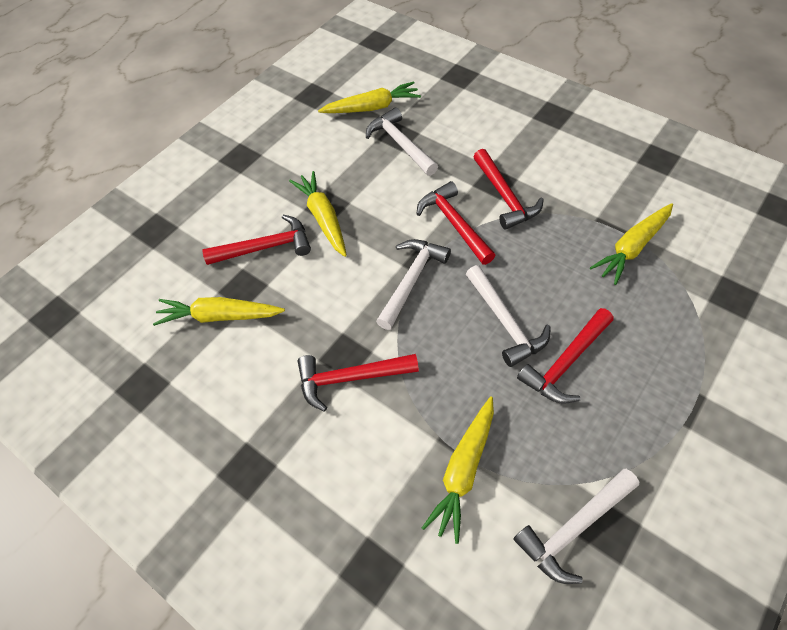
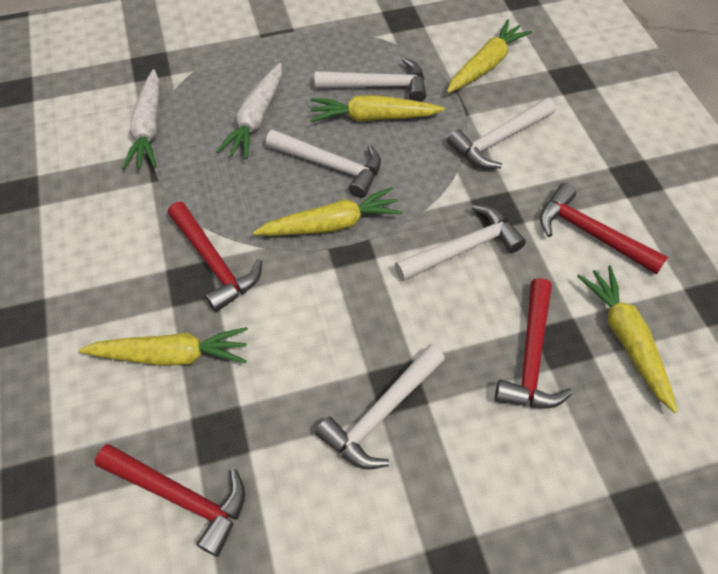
red hammer: [202,215,311,265] [298,354,419,411] [416,181,495,265] [473,149,544,230] [517,308,614,404] = 5 -> [95,444,245,557] [168,202,262,312] [495,278,573,409] [540,183,668,275] = 4
white carrot: none = 0 -> [122,69,159,169] [216,63,282,159] = 2
white hammer: [366,107,438,176] [376,239,451,330] [466,265,550,367] [514,469,639,584] = 4 -> [266,130,381,198] [315,57,426,102] [315,344,445,470] [395,205,526,281] [447,98,556,169] = 5

